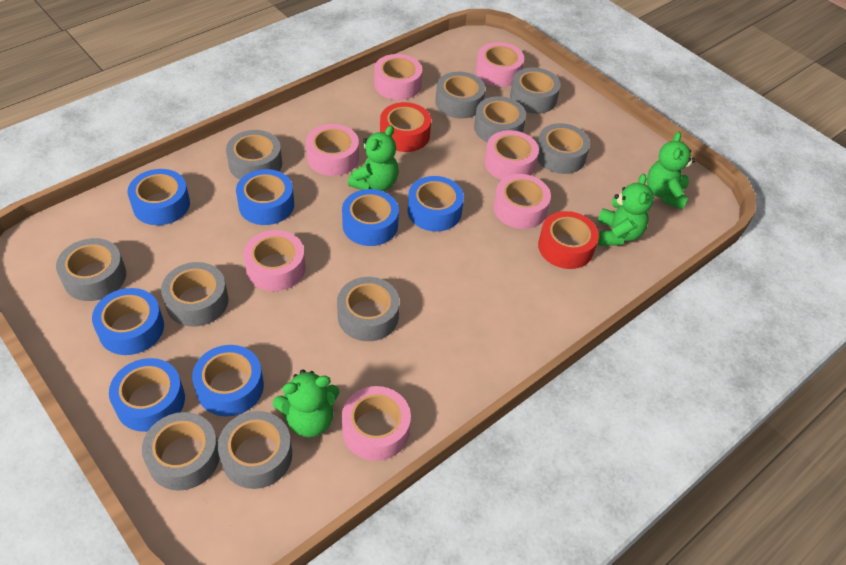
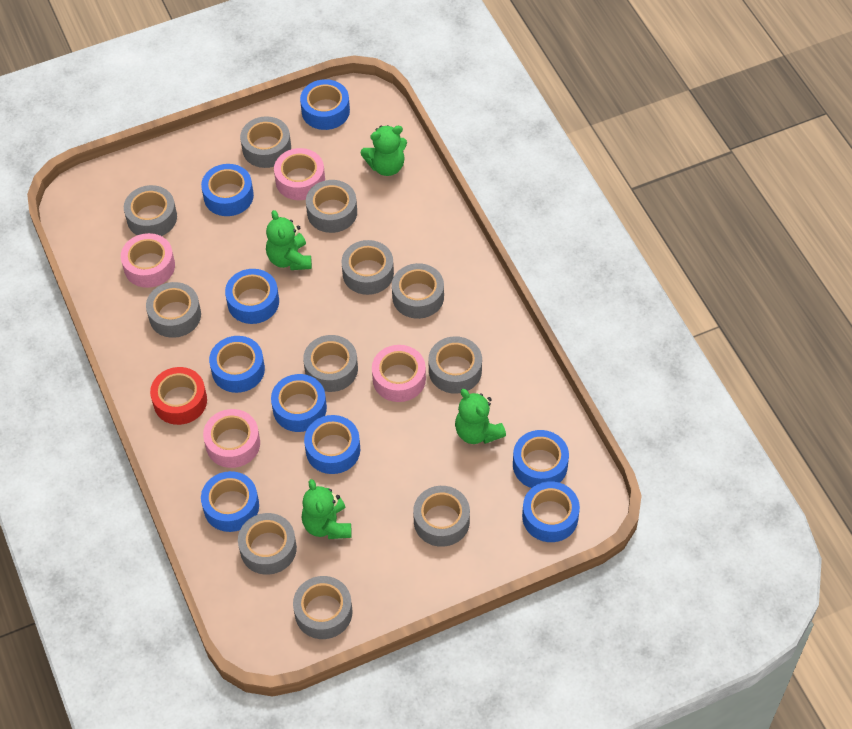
blue tape: [92,288,164,355] [109,358,185,432] [127,169,190,225] [192,345,264,417] [236,169,294,225] [342,189,399,246] [407,176,464,232] = 7 -> [201,164,254,216] [201,471,259,532] [209,336,265,393] [225,269,279,324] [271,374,327,432] [300,79,350,130] [304,415,360,474] [513,430,569,488] [522,481,580,542] = 9
grey tape: [56,238,126,301] [142,412,220,491] [161,262,229,327] [218,411,292,489] [226,130,282,180] [337,277,400,341] [435,72,486,119] [474,96,526,142] [510,67,561,114] [537,123,590,174] = 10 -> [124,185,177,236] [146,282,201,338] [238,513,297,575] [240,116,291,168] [293,576,353,639] [303,335,358,392] [306,180,357,233] [342,240,394,295] [392,263,444,319] [413,486,470,547] [428,336,482,394] = 11
pink tape: [243,230,305,291] [306,124,359,176] [341,386,411,461] [374,54,422,100] [476,42,524,87] [484,130,539,180] [493,174,551,229] = 7 -> [121,233,175,288] [203,409,260,468] [274,148,325,200] [372,345,426,402] = 4
red tape: [380,102,431,152] [538,211,599,269] = 2 -> [150,367,207,425] = 1

